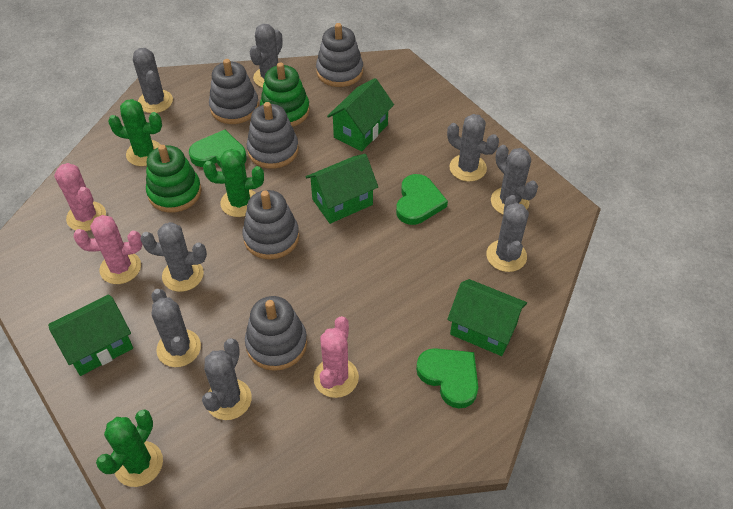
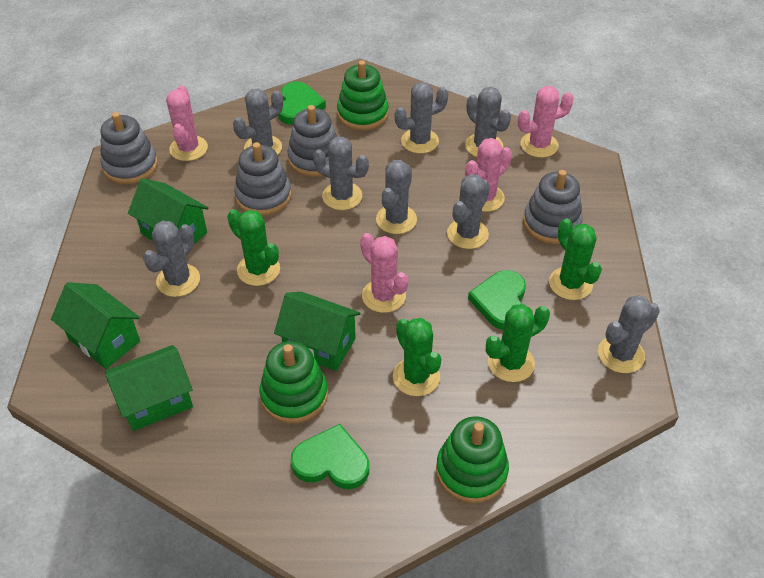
green cactus: [96,410,163,487] [108,99,162,166] [203,149,264,217] = 3 -> [227,209,280,286] [393,318,441,396] [486,304,550,382] [549,219,602,300] = 4
green stacking toy: [146,145,202,212] [260,62,310,127] = 2 -> [260,341,328,424] [337,60,389,130] [436,416,509,503] = 3
grey stacking toy: [209,59,259,124] [242,190,299,259] [245,296,307,371] [247,102,299,169] [316,23,363,87] = 5 -> [100,112,158,184] [234,142,292,216] [287,105,337,177] [523,170,583,244] = 4
pink cactus: [54,163,106,231] [74,215,142,284] [313,316,359,398] = 3 -> [166,86,208,161] [360,233,408,313] [465,138,512,212] [518,86,574,158] = 4

